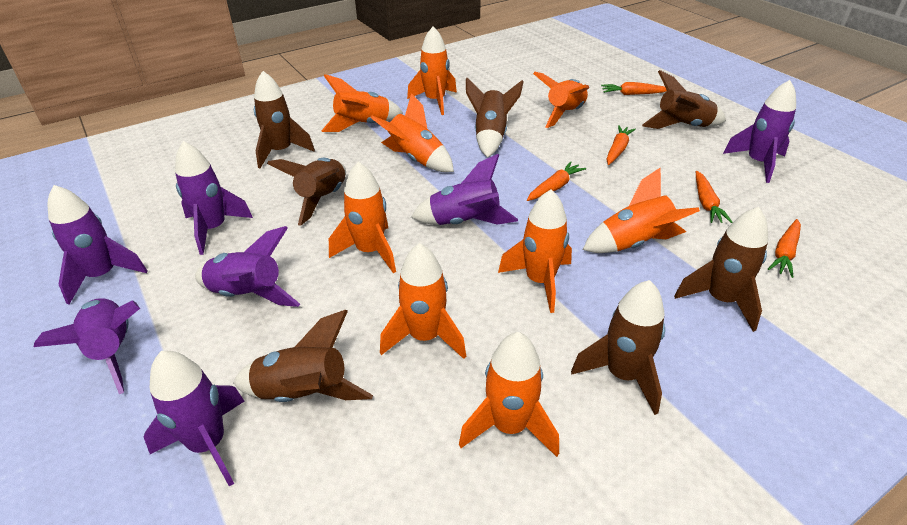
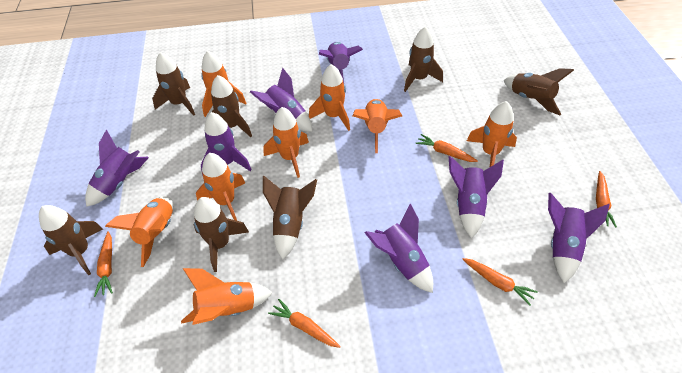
orange rocket: [322,74,403,132] [329,162,396,273] [371,93,454,172] [380,243,466,359] [407,26,457,115] [459,332,559,457] [498,190,572,313] [533,72,589,128] [583,167,700,253] = 9 -> [105,196,173,267] [181,268,273,325] [196,153,245,221] [201,51,246,117] [263,107,309,178] [309,64,350,131] [352,99,402,153] [467,101,517,167] = 8

